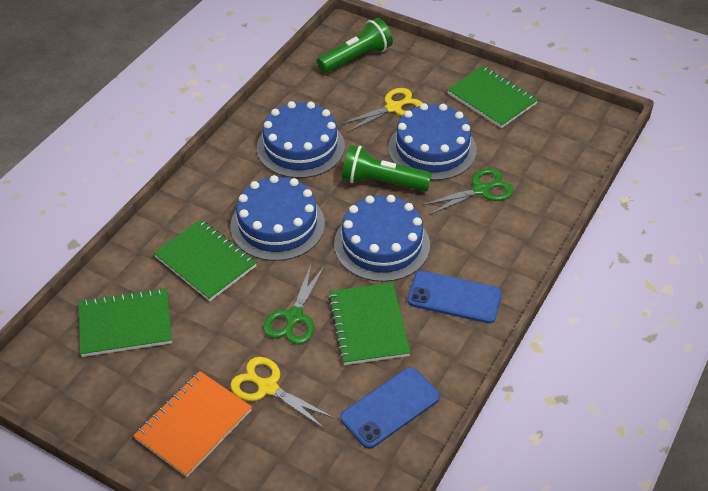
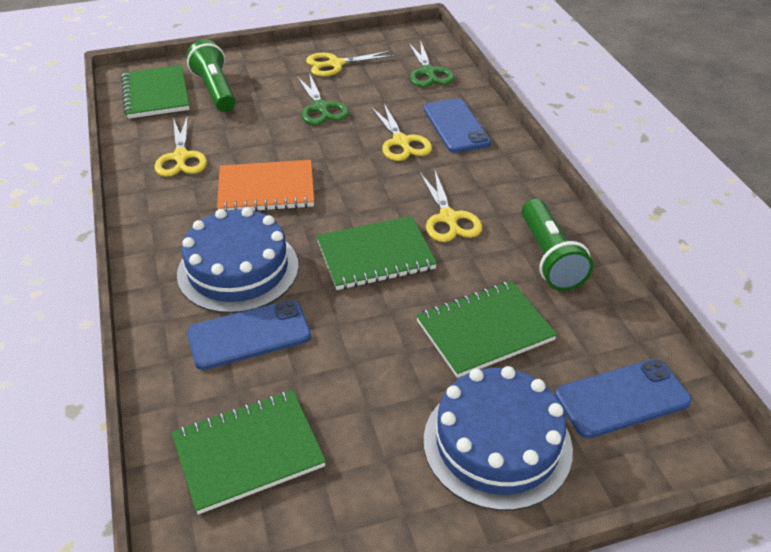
blue cake: [230,175,325,261] [257,101,345,178] [334,195,430,282] [388,103,477,180] = 4 -> [177,207,299,313] [423,366,573,511] = 2
blue phone: [340,367,440,449] [408,271,502,323] = 2 -> [187,300,311,370] [424,98,491,153] [555,359,692,438] = 3
yellow scissors: [230,357,334,429] [341,88,422,132] = 2 -> [154,115,207,177] [306,51,396,76] [371,104,432,161] [420,169,482,242] = 4

